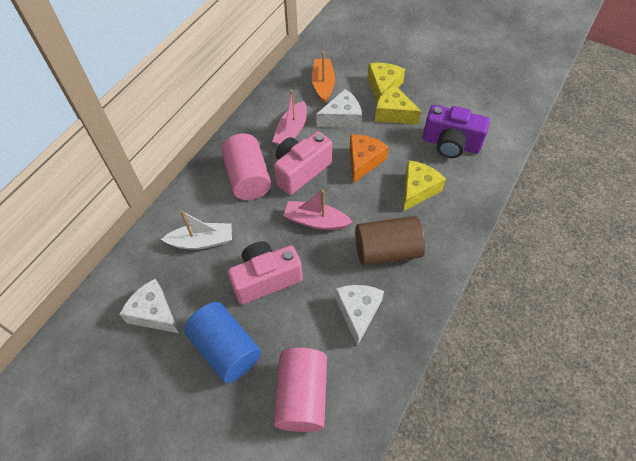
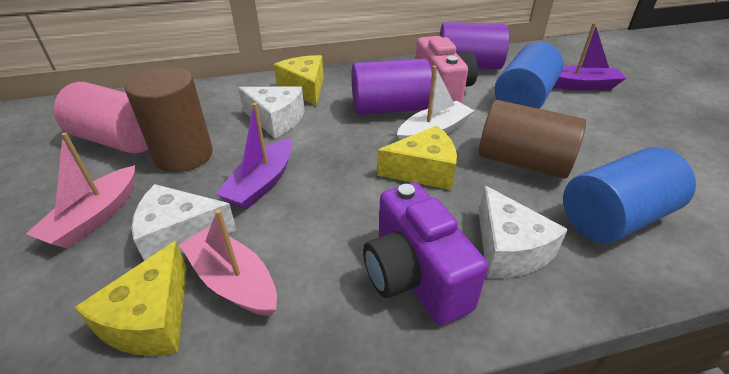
blue cylinder: [184,302,261,383] = 1 -> [495,42,563,109] [563,147,696,243] = 2
brown cylinder: [355,216,425,266] = 1 -> [125,67,213,172] [479,100,586,179] = 2
orange boat: [312,51,335,104] = 1 -> none = 0
orange cheese: [350,134,389,183] = 1 -> none = 0
pink camera: [228,241,303,305] [274,131,332,195] = 2 -> [415,36,478,103] = 1
pink cylinder: [221,133,271,200] [274,348,327,432] = 2 -> [54,82,148,154] = 1
purple boat: none = 0 -> [216,103,292,210] [553,23,626,91] = 2
purple cylinder: none = 0 -> [351,58,432,115] [440,22,509,69] = 2

